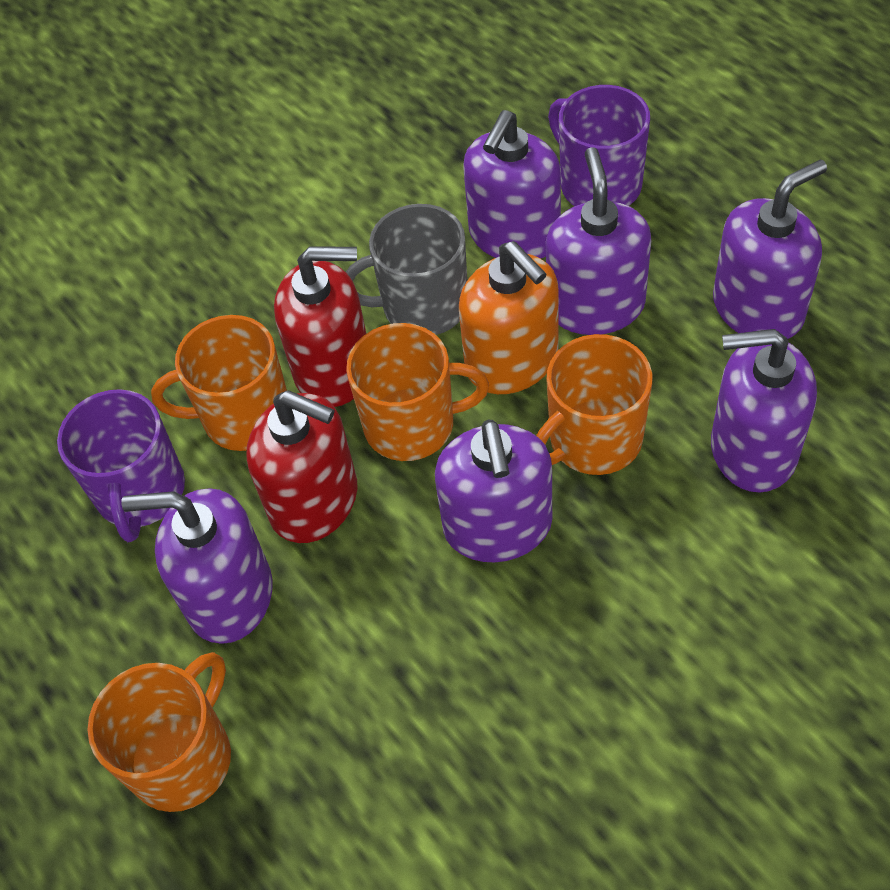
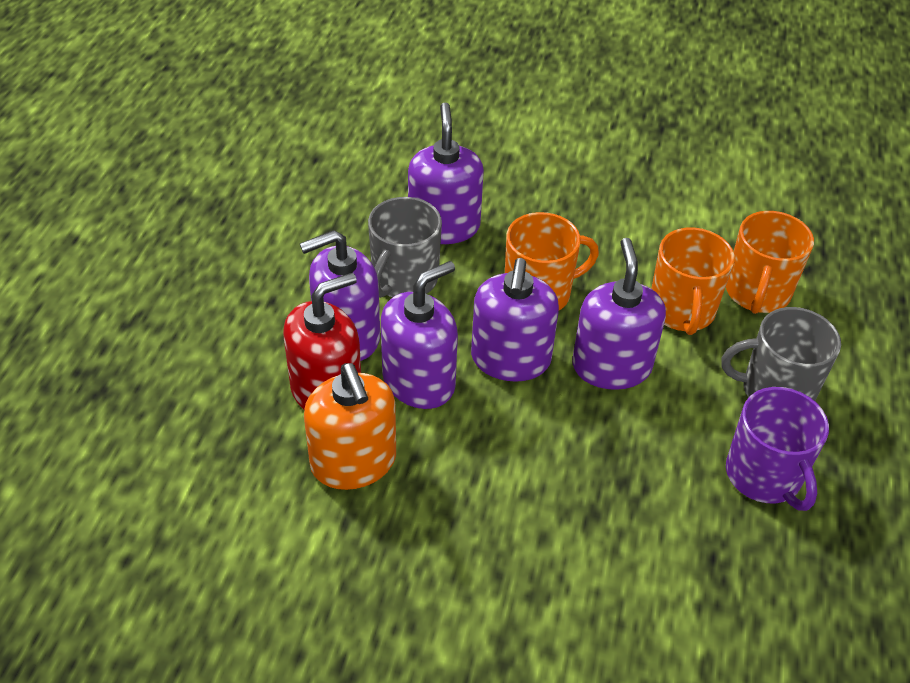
grey mug: [346,204,467,335] = 1 -> [368,197,442,298] [721,307,841,401] = 2
orange mug: [87,652,231,812] [151,315,287,451] [346,323,489,461] [536,334,652,475] = 4 -> [505,212,599,310] [651,228,735,335] [726,211,814,314] = 3
purple mug: [57,389,185,542] [548,85,650,206] = 2 -> [726,387,829,511] = 1
purple soap dispenser: [121,488,273,644] [435,419,552,562] [463,110,561,259] [546,147,651,335] [711,329,817,493] [713,159,827,339] = 6 -> [300,230,380,361] [381,261,458,409] [408,102,484,244] [471,258,559,382] [572,238,666,390] = 5
red soap dispenser: [246,390,357,543] [274,246,367,407] = 2 -> [283,273,361,409] = 1

